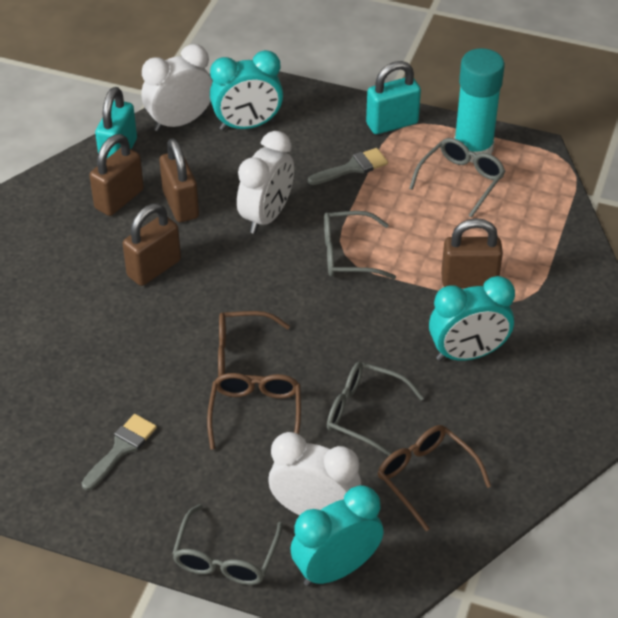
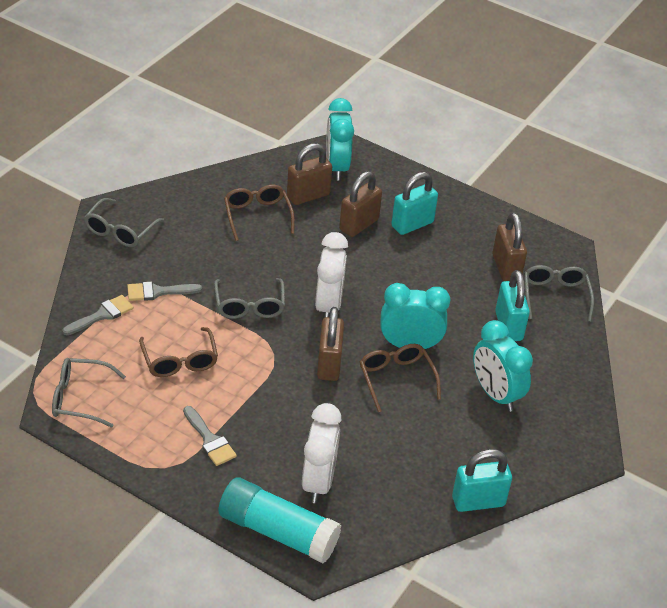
grey brush: [82,414,157,491] [308,148,388,185] = 2 -> [62,295,134,335] [127,282,202,301] [183,406,237,466] = 3
turquoise padlock: [95,87,137,158] [366,61,421,134] = 2 -> [391,172,438,235] [452,449,512,512] [495,270,530,341] = 3
white clock: [141,44,213,132] [237,131,294,234] [268,432,361,515] = 3 -> [302,403,341,503] [315,232,348,318] = 2

